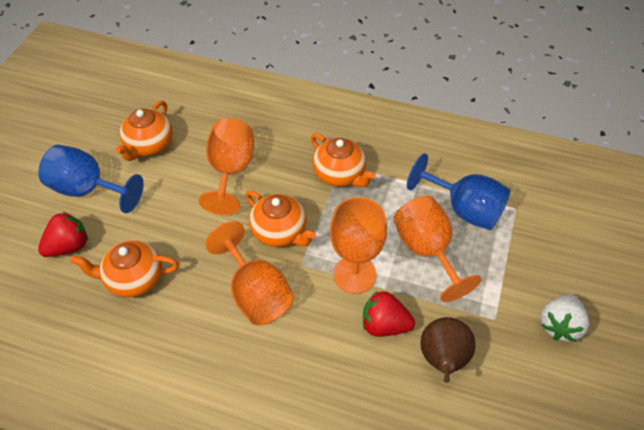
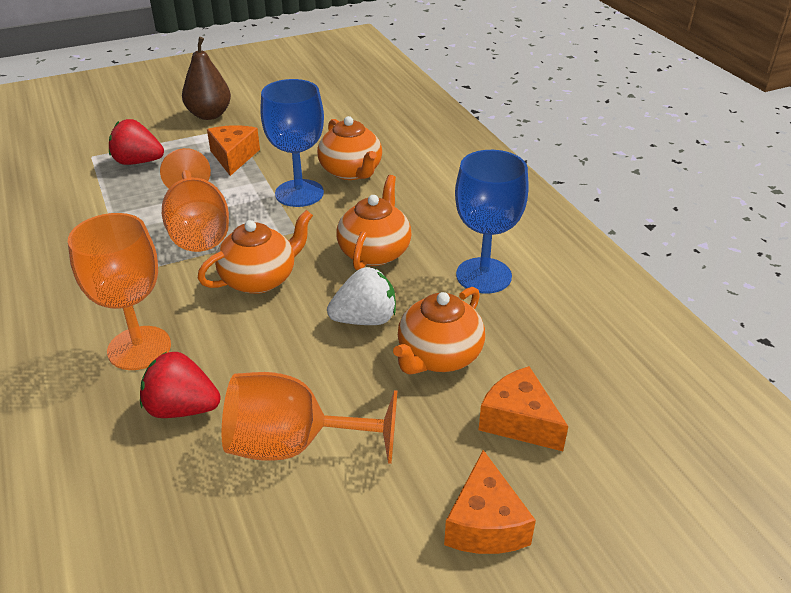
orange cheese: none = 0 -> [207,125,260,176] [444,450,536,554] [479,366,568,451] = 3
orange goblet: [199,118,254,215] [205,221,294,325] [330,197,387,294] [394,196,482,302] = 4 -> [68,213,171,370] [160,148,229,252] [222,372,397,464] = 3

